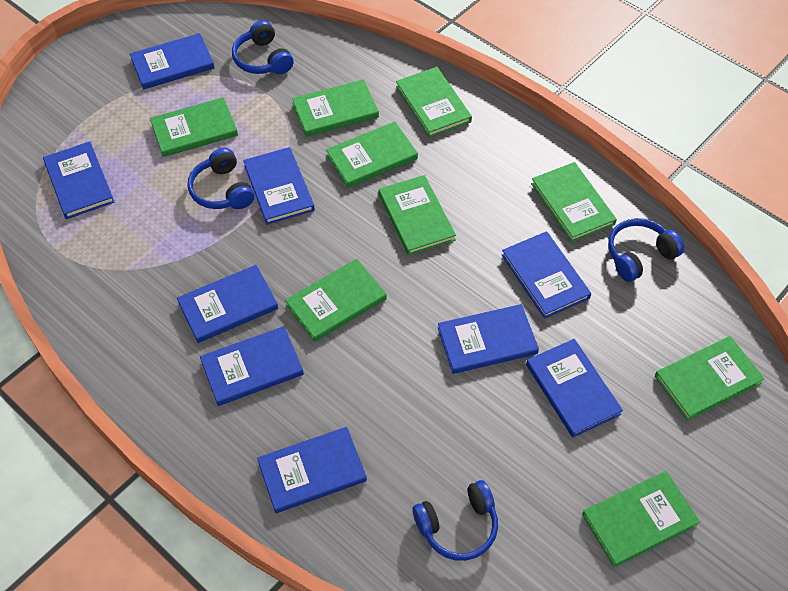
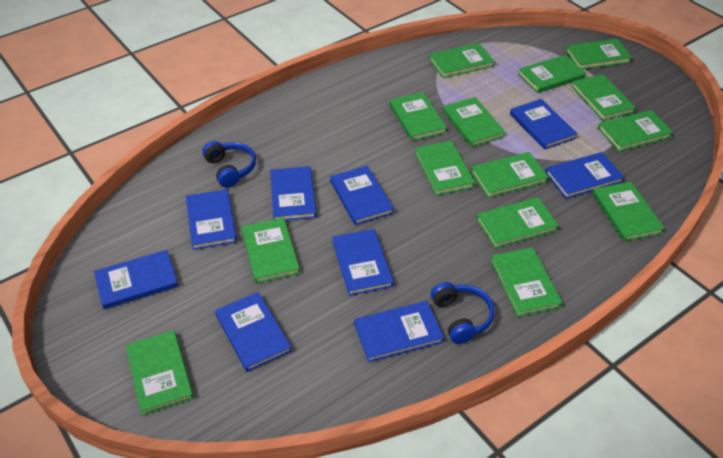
blue headphones: [187,148,254,209] [232,20,294,74] [413,480,498,561] [608,218,684,282] = 4 -> [202,141,256,188] [431,282,495,344] = 2
green book: [150,97,238,157] [285,259,387,342] [292,79,379,137] [326,121,418,188] [379,175,456,256] [396,67,472,138] [531,162,617,242] [582,471,700,567] [655,336,764,421] = 9 -> [125,330,194,416] [242,218,300,284] [389,92,447,141] [415,141,475,196] [429,43,495,78] [443,97,506,147] [471,152,549,198] [476,197,559,249] [490,247,563,317] [518,55,586,93] [565,39,632,69] [571,74,636,121] [592,182,665,242] [598,110,674,152] = 14

